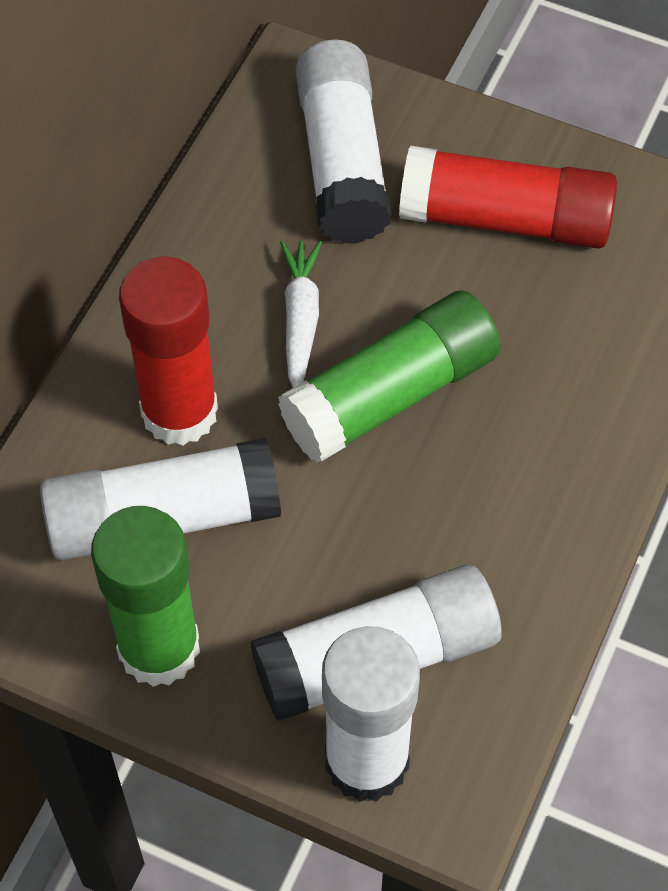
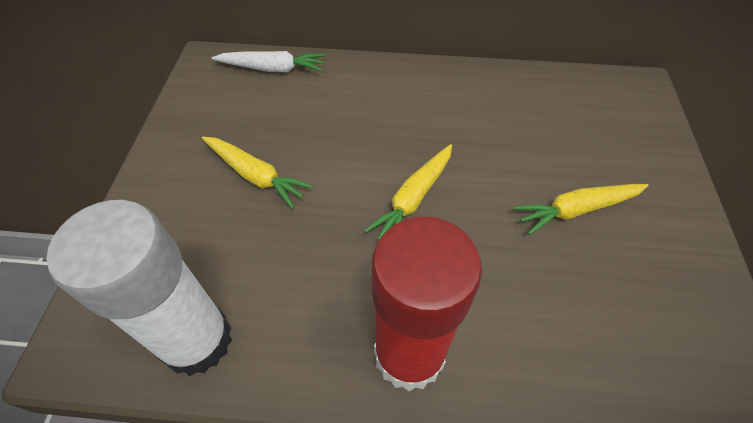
green glue stick: [91,506,200,687] [278,291,501,463] = 2 -> none = 0
red glue stick: [119,257,218,446] [399,146,617,248] = 2 -> [371,217,482,392] = 1
white glue stick: [40,438,281,561] [250,565,502,721] [296,39,391,244] [322,626,420,802] = 4 -> [46,200,232,376] = 1
yellow carrot: none = 0 -> [202,137,313,209] [364,144,452,240] [513,184,649,235] = 3

